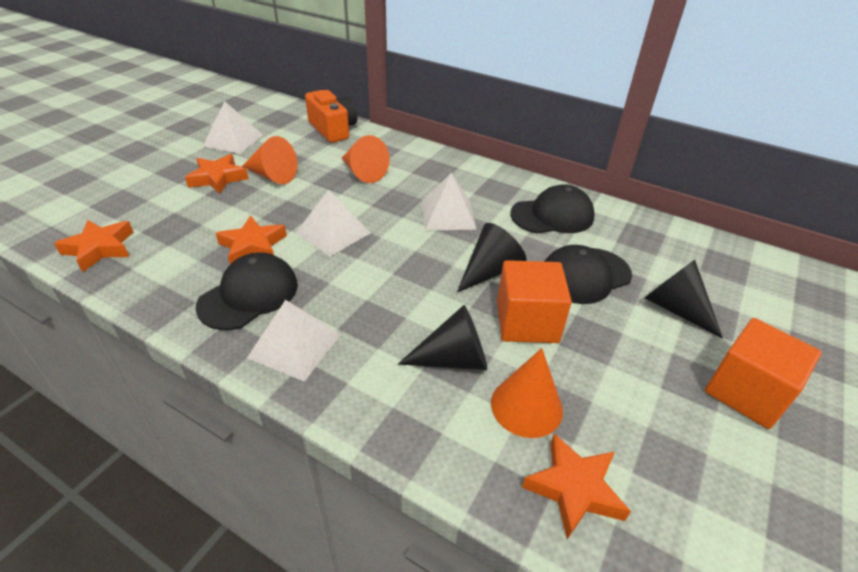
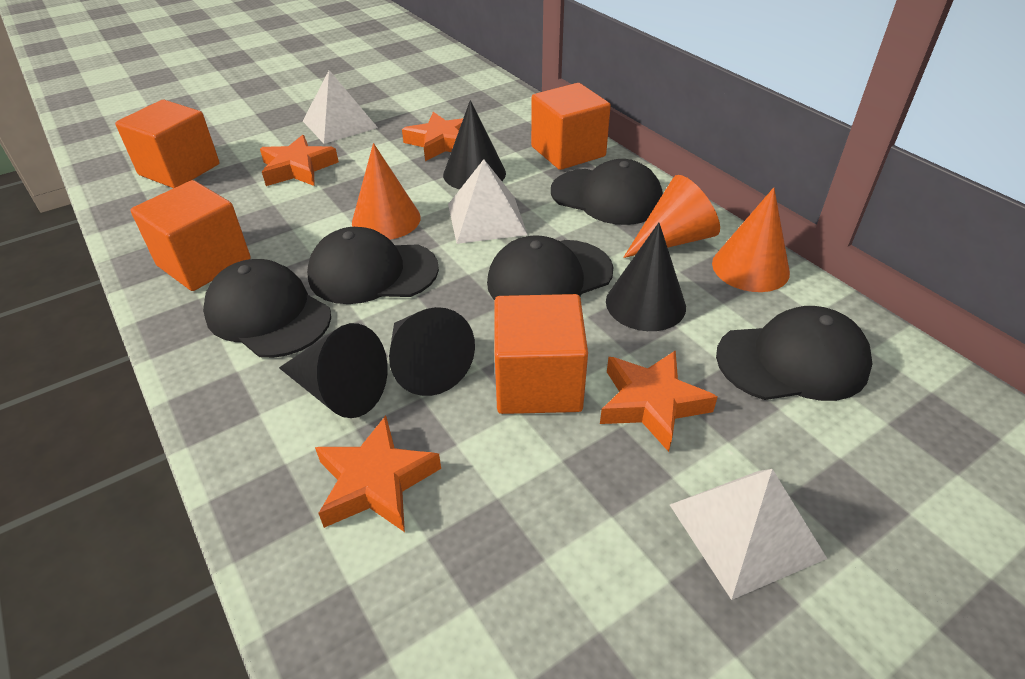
black cap: [195,252,298,330] [510,184,595,234] [544,245,632,304] = 3 -> [203,259,331,358] [307,227,439,304] [487,235,613,300] [551,159,663,225] [716,306,873,401] = 5
black cone: [398,305,487,370] [457,223,527,292] [644,260,723,338] = 3 -> [279,323,388,418] [389,307,475,396] [443,100,506,189] [606,223,686,331] = 4
orange camera: [305,90,358,143] = 1 -> none = 0
orange cube: [497,260,572,343] [705,318,822,429] = 2 -> [115,100,219,188] [130,180,251,291] [494,294,588,414] [531,83,611,170] = 4
white pyramid: [203,101,263,154] [247,300,341,382] [296,189,370,257] [422,173,477,231] = 4 -> [303,70,378,144] [448,159,527,244] [670,469,827,600] = 3

